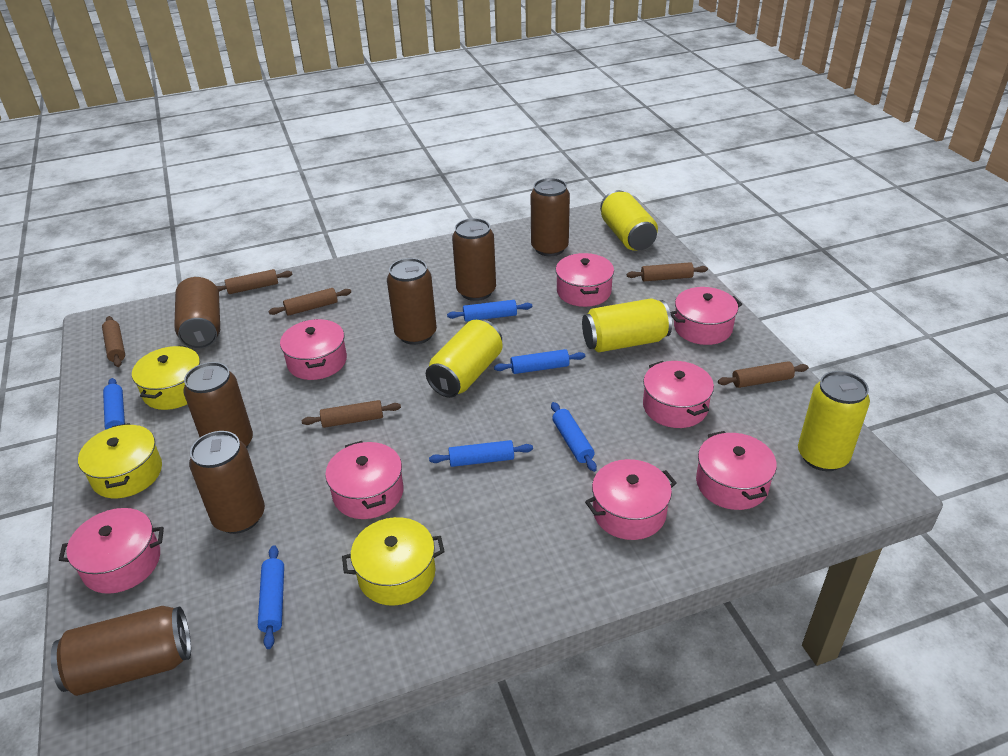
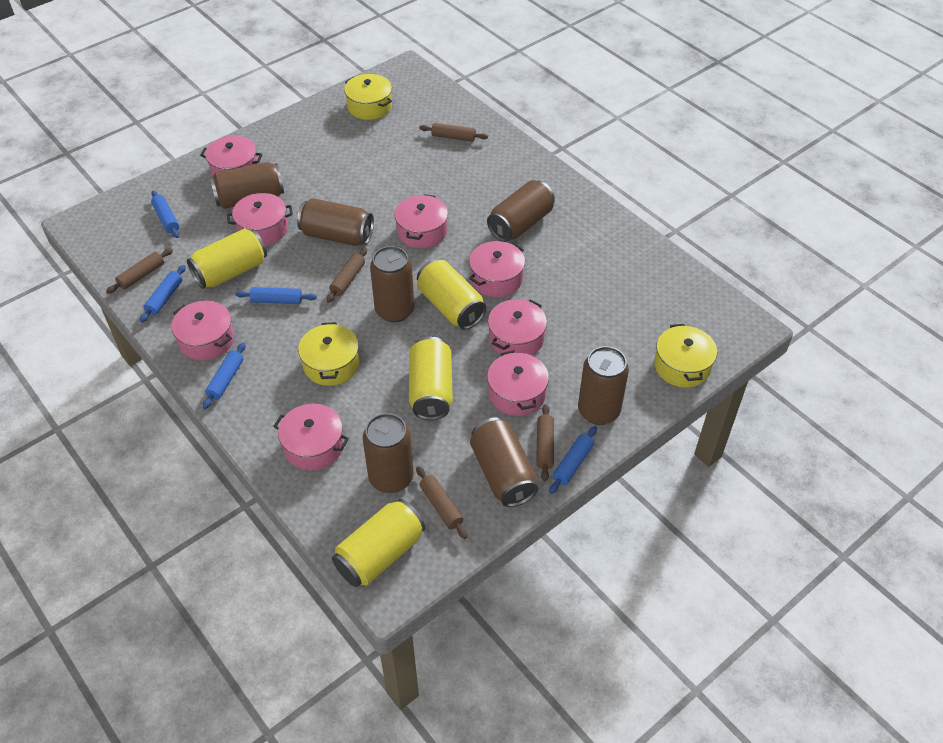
blue rolling pin: [103,378,125,430] [258,545,284,649] [429,440,533,467] [447,300,532,322] [494,349,585,374] [551,402,597,472] = 6 -> [140,265,186,323] [151,191,179,238] [203,342,246,409] [235,287,317,304] [549,426,597,494] = 5
brown rolling pin: [102,316,125,367] [216,269,292,294] [269,288,351,316] [302,400,401,428] [627,262,708,281] [718,361,809,388] = 6 -> [106,248,173,294] [326,248,367,303] [416,466,467,539] [419,123,488,142] [536,404,554,481] = 5

